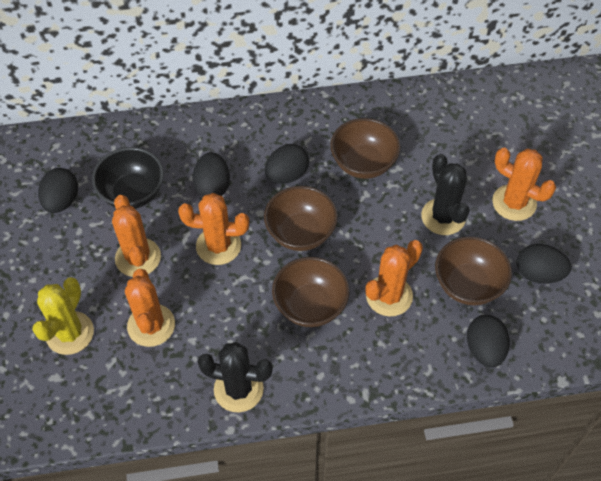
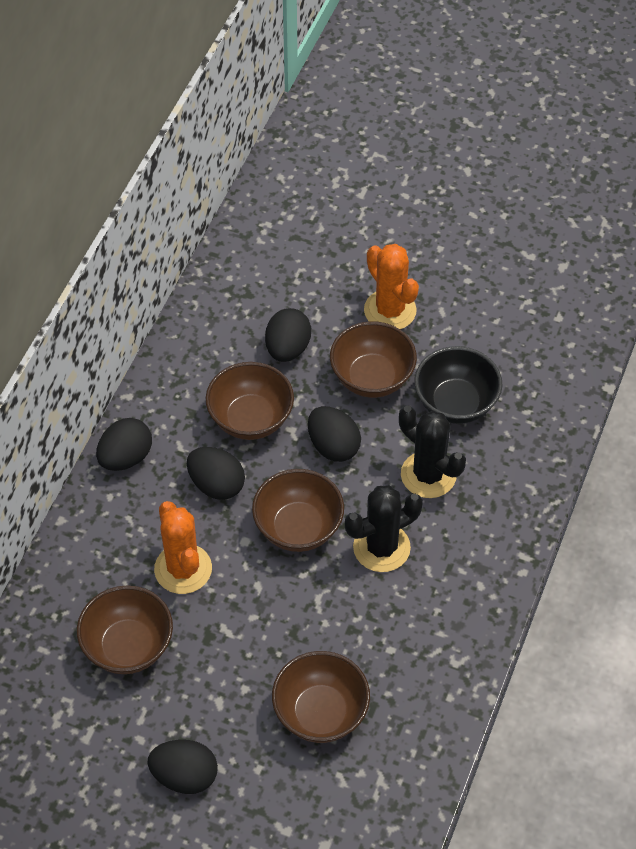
brown bowl: [264,186,338,251] [272,257,350,327] [330,118,401,179] [435,236,512,305] = 4 -> [77,585,173,674] [206,362,294,440] [252,469,344,552] [272,651,370,743] [330,321,417,398] = 5
orange cactus: [112,195,161,277] [125,269,175,347] [178,193,249,265] [365,240,423,317] [492,148,556,221] = 5 -> [154,501,212,594] [364,244,419,329] = 2
yellow cactus: [32,277,94,355] = 1 -> none = 0

